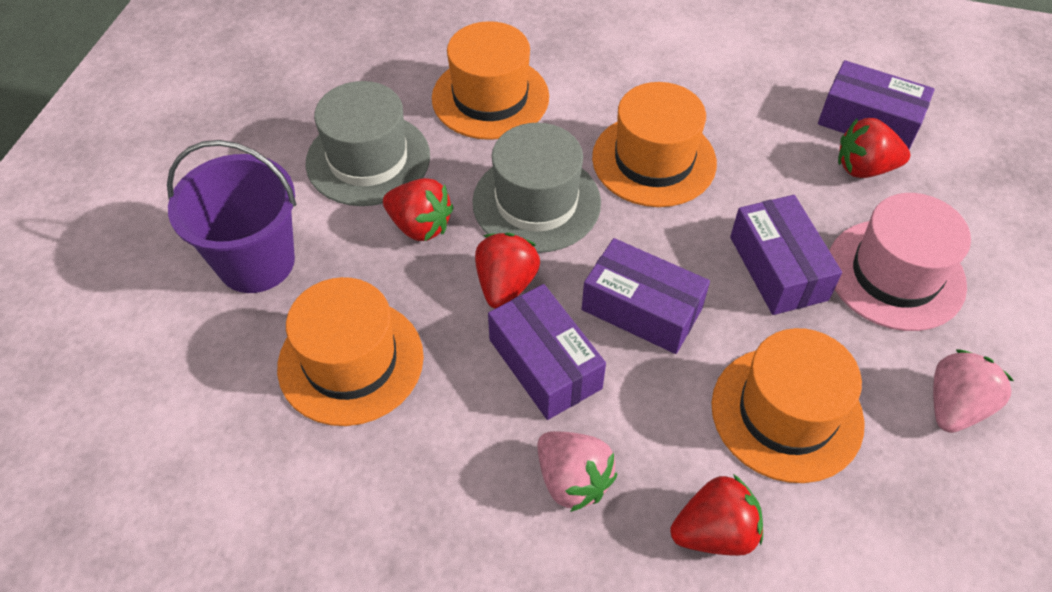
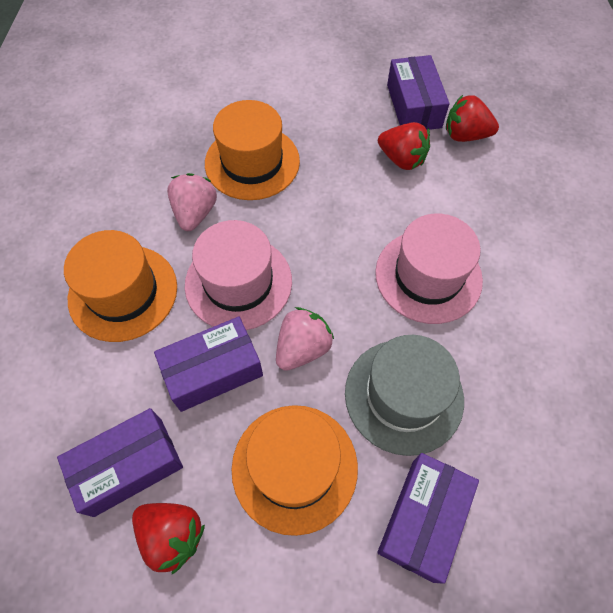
grey hat: [305,81,430,206] [472,123,601,253] = 2 -> [345,335,464,456] = 1
orange hat: [277,277,424,426] [432,21,549,140] [592,82,717,207] [711,328,865,483] = 4 -> [64,230,177,342] [205,100,300,200] [231,405,358,536] = 3
pink hat: [829,193,971,331] = 1 -> [185,220,292,330] [375,214,483,324] = 2
purple bucket: [167,140,296,293] = 1 -> none = 0
red strawberry: [383,178,453,241] [475,233,540,309] [670,474,763,556] [838,118,910,178] = 4 -> [132,503,205,574] [378,122,430,170] [446,95,499,142] = 3

